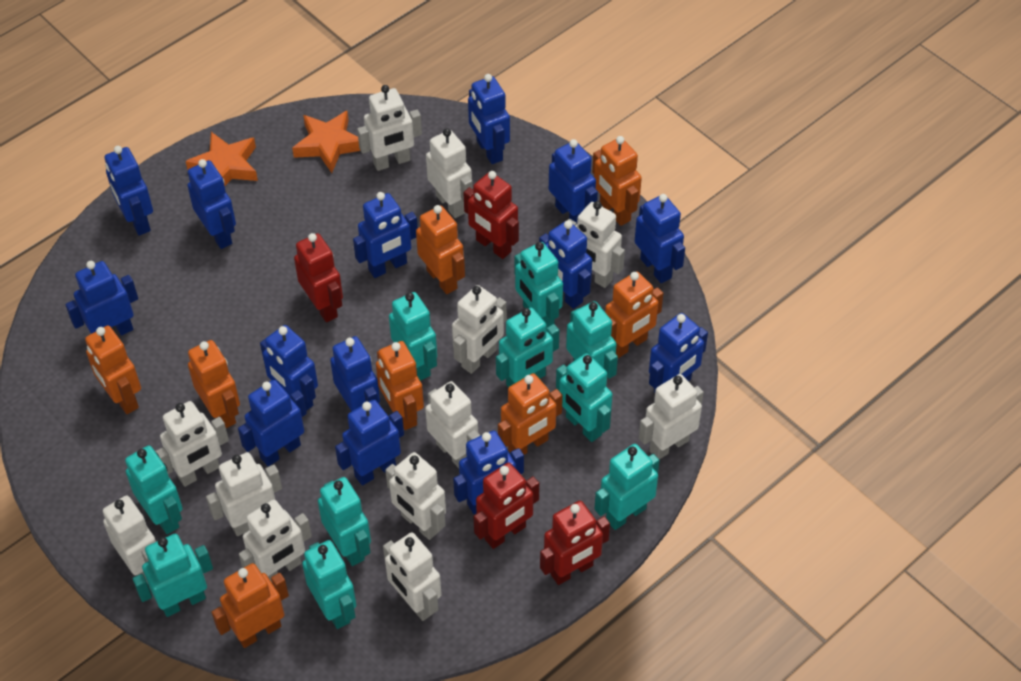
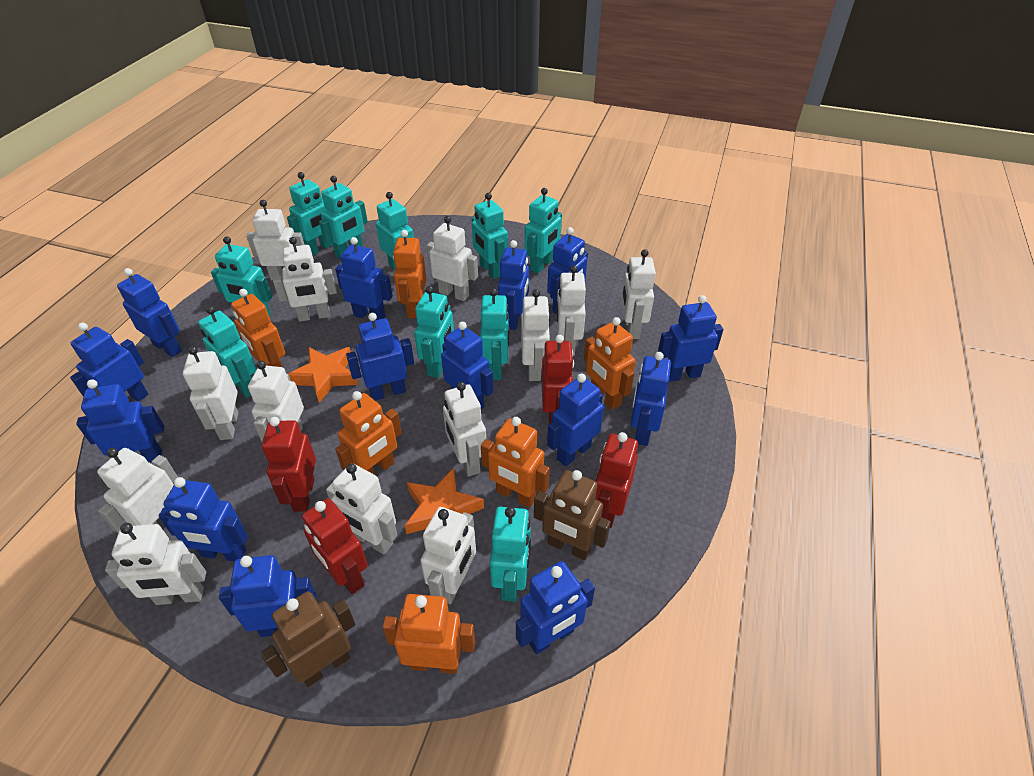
brown robot: none = 0 -> [261,591,355,687] [534,470,611,560] = 2
orange robot: [85,325,141,414] [188,340,240,428] [212,563,289,648] [376,341,424,430] [416,205,465,294] [498,373,563,455] [592,136,642,226] [605,271,663,358] = 8 -> [231,289,285,367] [335,391,402,475] [383,594,475,674] [393,230,427,319] [481,417,550,508] [584,317,636,410] = 6
white robot: [103,495,156,584] [155,401,229,487] [206,452,282,536] [239,500,312,582] [357,85,422,171] [383,532,442,621] [385,452,446,540] [425,381,480,468] [426,128,473,218] [452,285,507,374] [568,201,625,288] [639,374,704,459] = 12 -> [97,448,178,533] [105,523,206,605] [183,346,238,440] [246,200,305,280] [248,361,304,442] [273,237,337,322] [326,463,397,555] [420,507,476,604] [427,216,478,301] [443,382,486,477] [521,289,550,381] [556,265,586,356] [621,249,656,339] = 13

